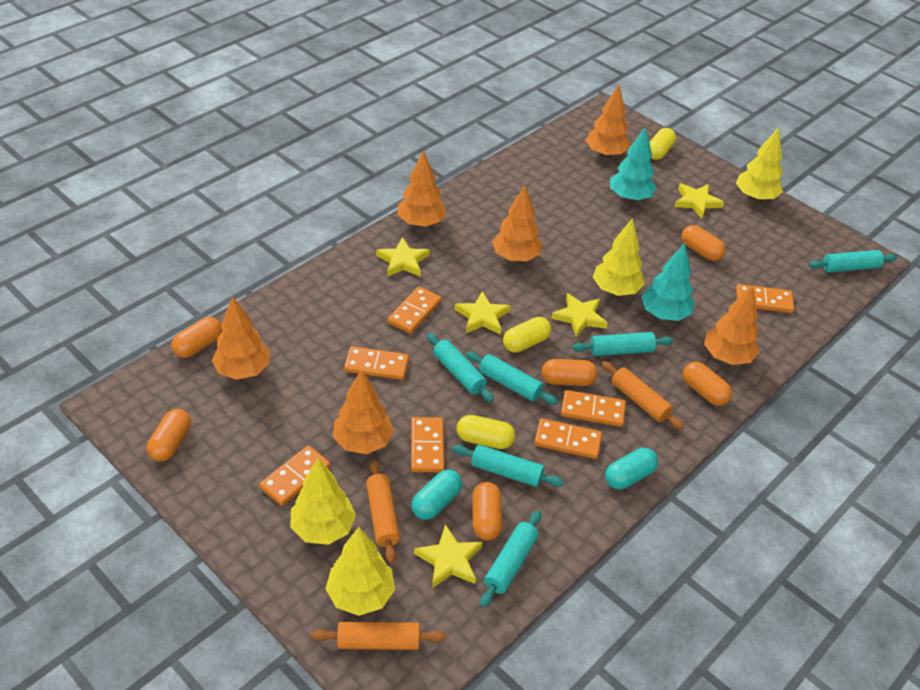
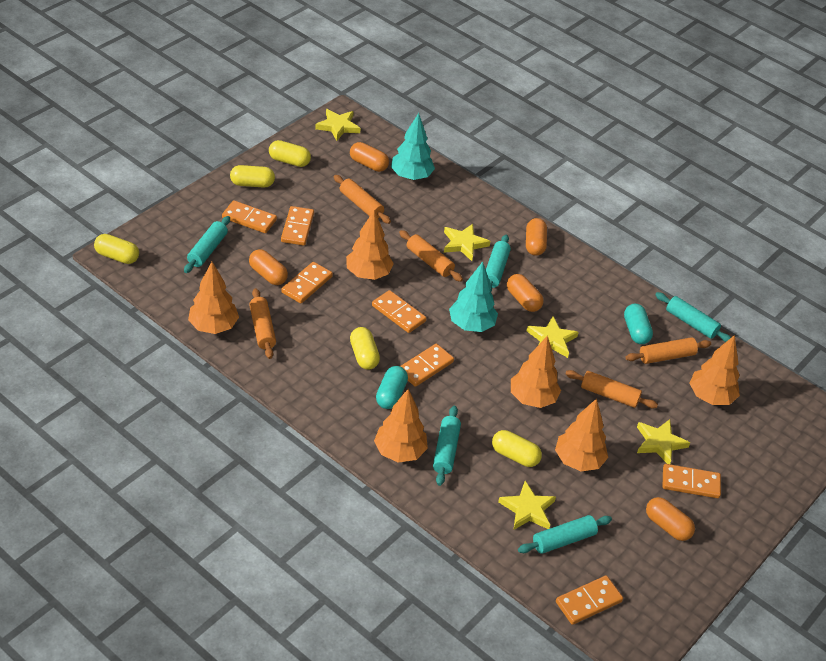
orange capsule: [147,409,191,462] [171,317,222,358] [472,482,502,541] [542,359,598,386] [681,225,726,261] [683,362,732,406] = 6 -> [249,249,288,285] [350,142,389,172] [507,274,544,312] [526,218,547,256] [646,497,695,541] = 5
orange rolling pin: [311,622,446,650] [366,460,400,564] [602,361,684,430] = 3 -> [249,288,276,359] [334,175,391,224] [399,230,463,282] [565,370,658,408] [625,337,711,364] = 5
turquoise rolling pin: [427,333,494,402] [452,445,564,487] [466,351,558,405] [480,510,541,608] [572,332,674,356] [809,250,897,273] = 6 -> [184,216,230,273] [433,406,461,486] [486,235,511,292] [518,515,612,554] [655,292,731,342] = 5
yellow capsule: [457,415,515,449] [503,317,551,353] [649,128,676,160] = 3 -> [94,234,139,264] [230,165,275,187] [269,140,311,167] [350,327,380,370] [492,430,542,467] = 5
yellow tree: [290,458,356,545] [325,527,395,616] [593,218,645,296] [736,127,783,201] = 4 -> none = 0

